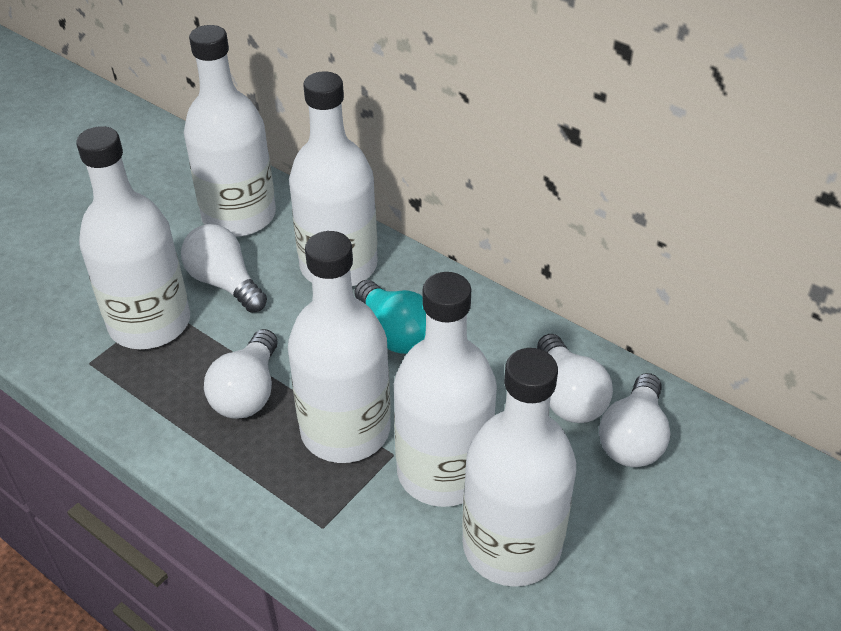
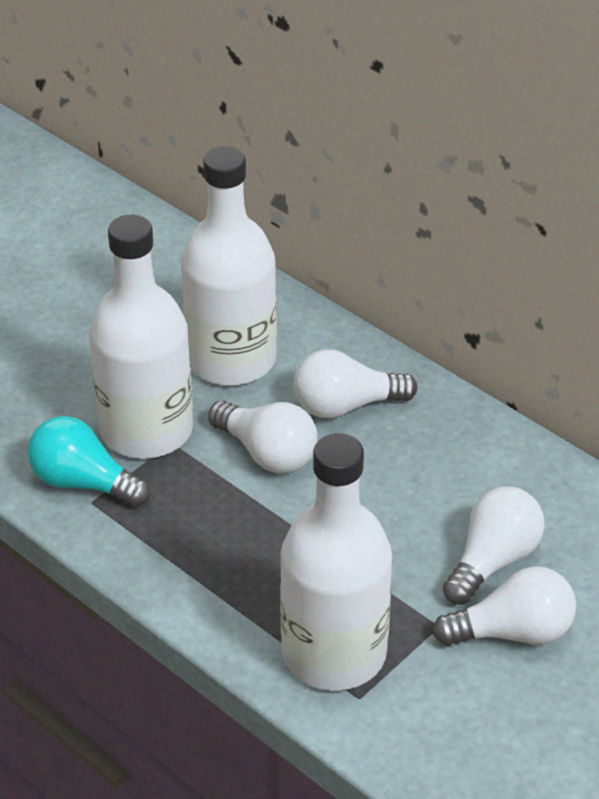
white bottle: [76,126,190,349] [184,25,276,237] [288,231,391,463] [289,71,378,286] [394,272,497,507] [462,348,576,587] = 6 -> [89,215,193,459] [181,146,277,386] [280,433,392,691] = 3

